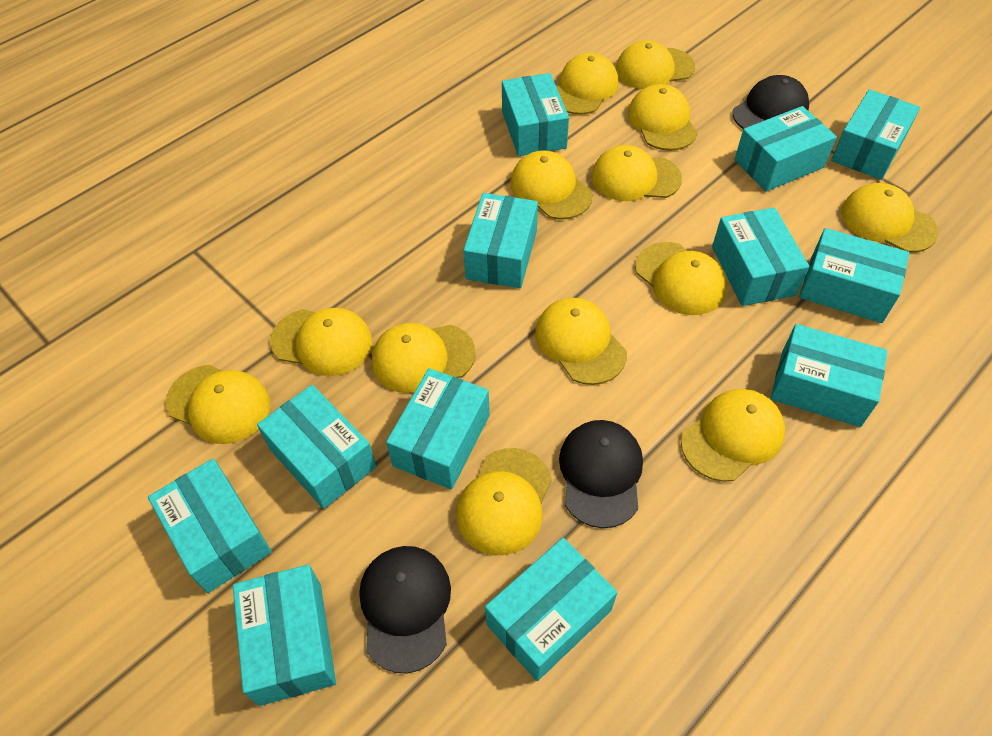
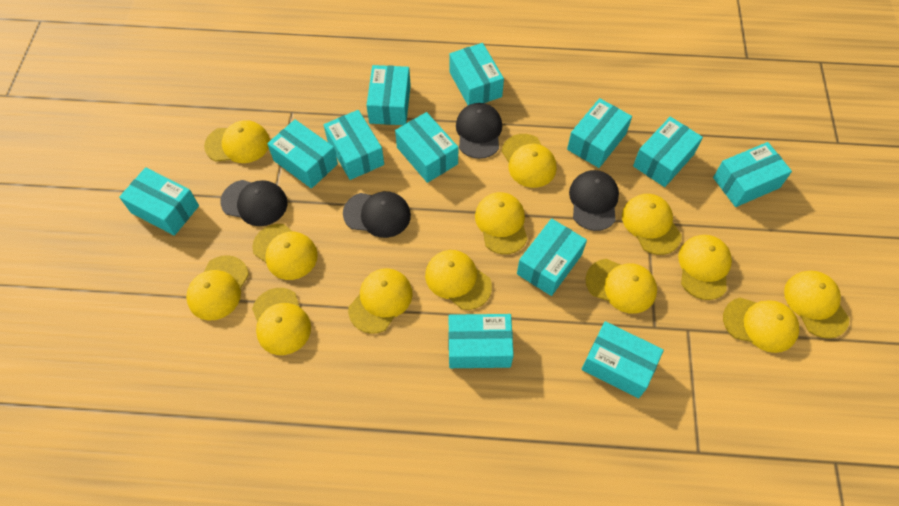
black cap: [359,546,451,673] [559,420,643,528] [732,75,809,129] = 3 -> [220,180,287,226] [343,191,411,238] [456,103,502,159] [569,170,619,231] = 4

